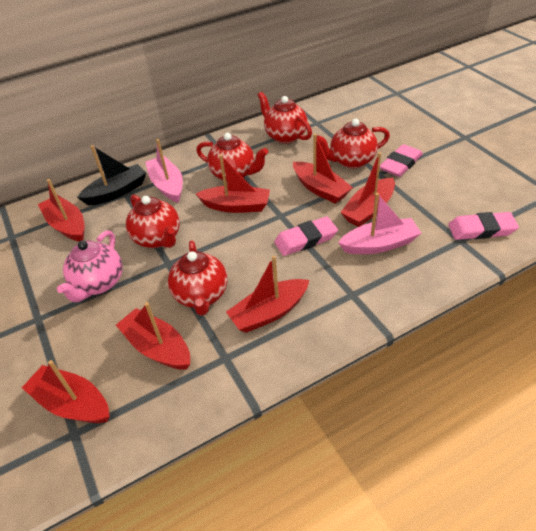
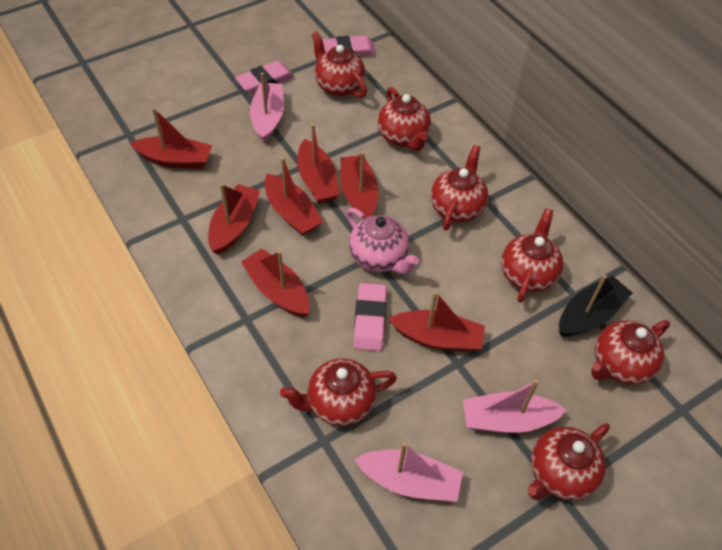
pink boat: [145,139,183,203] [338,193,421,254] = 2 -> [250,72,284,143] [354,442,463,502] [463,380,566,433] = 3
red teapot: [126,195,180,248] [168,241,227,316] [196,133,268,182] [258,92,312,144] [317,119,390,169] = 5 -> [280,358,397,426] [312,31,367,98] [378,87,431,151] [431,145,488,230] [501,208,563,303] [528,423,610,500] [591,320,670,385] = 7

